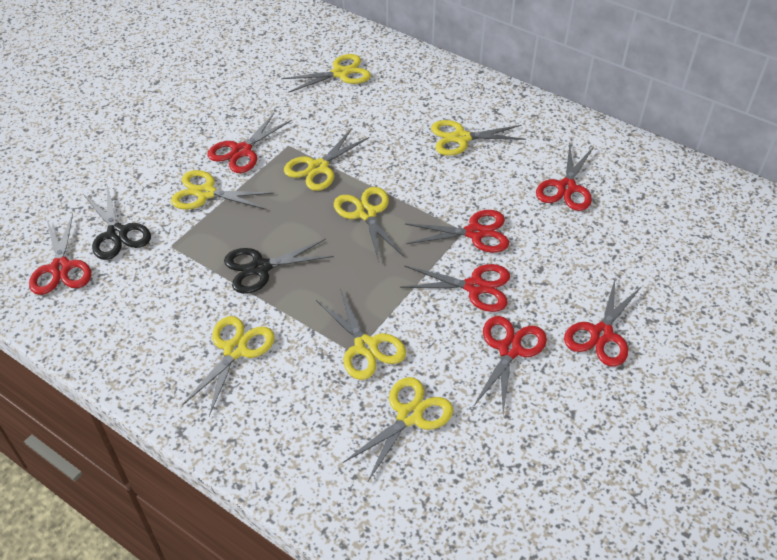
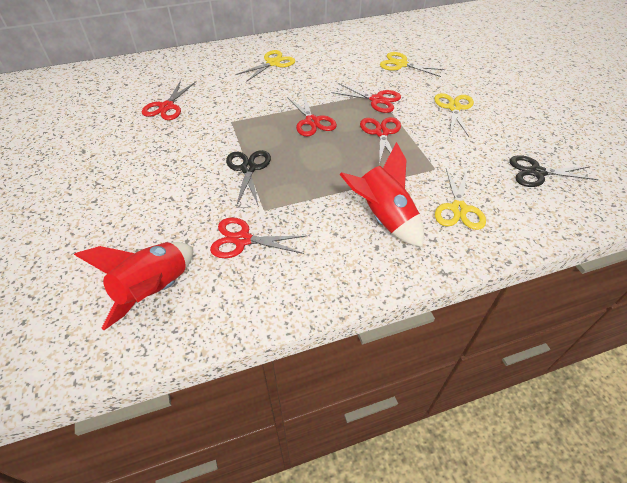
red rocket: none = 0 -> [74,242,193,330] [339,142,424,247] = 2
red scissors: [29,214,91,295] [207,113,292,173] [400,264,510,312] [405,210,509,253] [473,316,547,414] [536,145,593,211] [564,279,642,367] = 7 -> [142,80,196,120] [210,217,306,258] [287,93,337,136] [331,83,401,113] [360,117,401,164] = 5
yellow scissors: [171,170,274,210] [182,316,275,416] [281,54,371,93] [284,128,369,191] [316,288,406,380] [334,187,404,262] [343,377,453,483] [431,120,526,156] = 8 -> [235,50,295,82] [380,52,445,77] [434,93,474,137] [435,168,486,230] = 4

